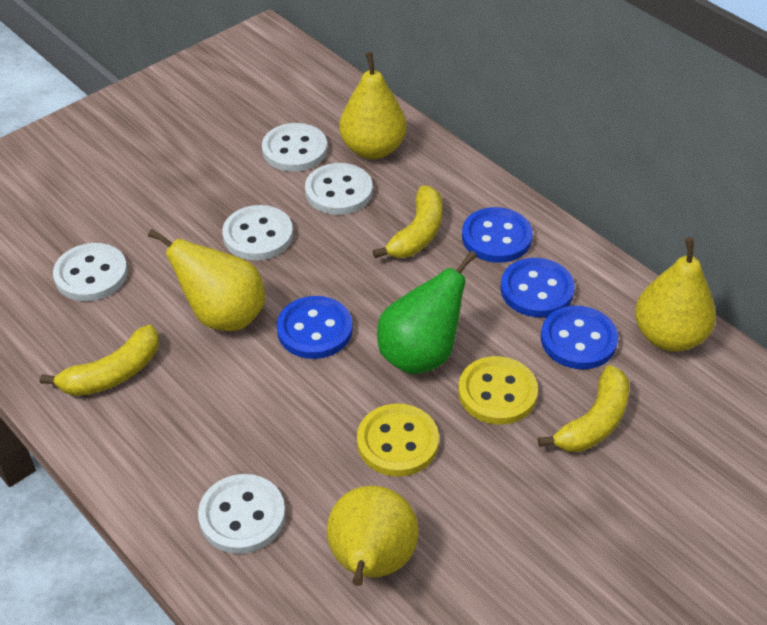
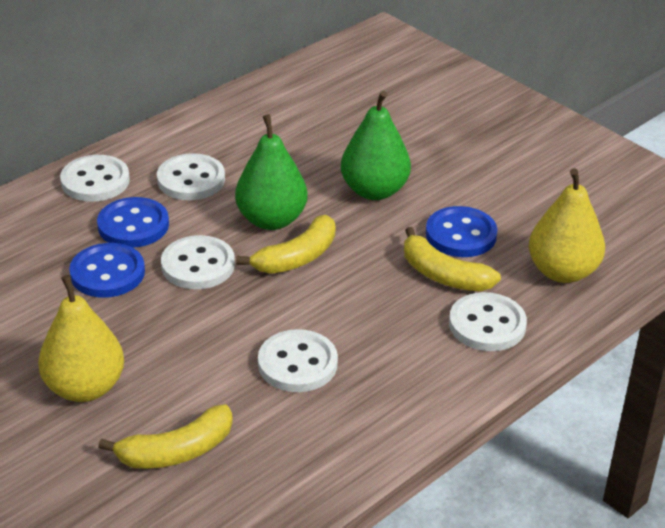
blue button: [277,296,353,359] [462,207,533,263] [500,258,575,317] [541,305,618,369] = 4 -> [69,243,145,298] [97,197,169,248] [426,206,498,257] = 3
green pear: [377,251,477,375] = 1 -> [235,114,308,230] [341,91,411,200] = 2
yellow button: [357,404,439,476] [458,356,538,425] = 2 -> none = 0
yellow pear: [148,229,265,331] [327,485,419,586] [339,52,406,159] [635,238,716,352] = 4 -> [38,275,124,402] [529,168,605,283] = 2

